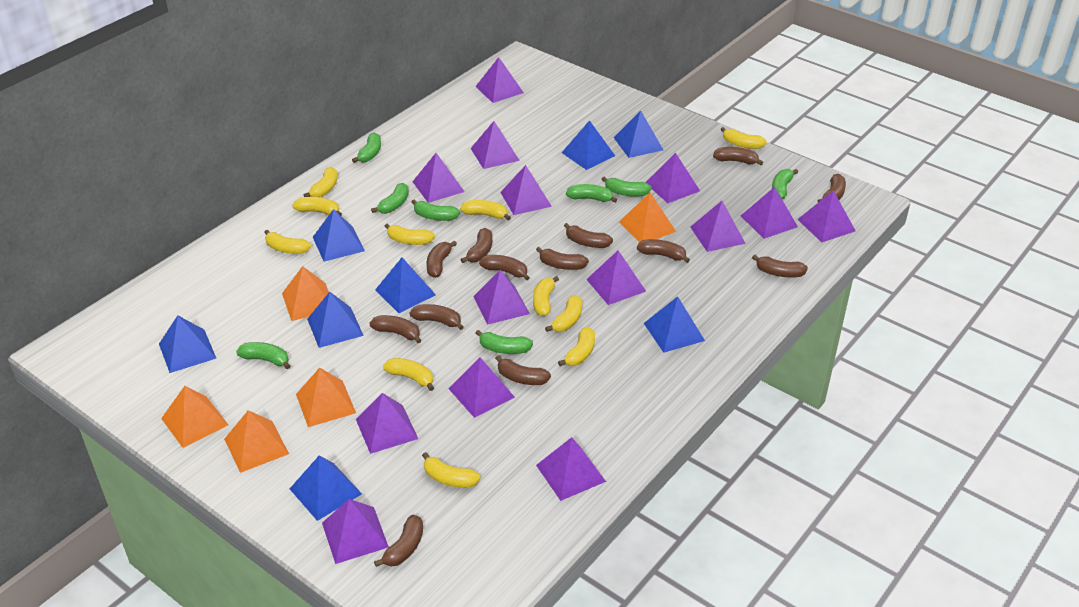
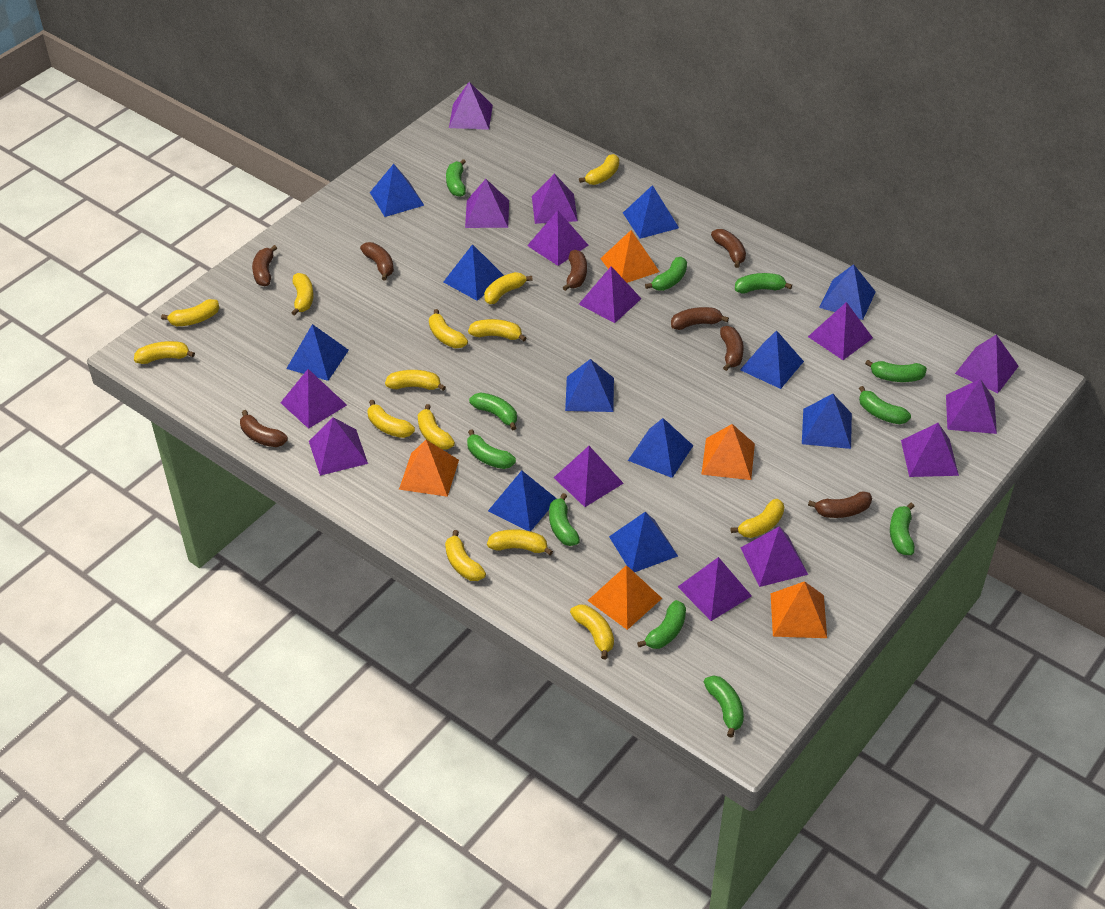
blue pyramid: [159,315,217,373] [290,455,362,521] [307,292,364,348] [313,209,365,262] [375,258,436,313] [561,120,615,170] [614,110,663,158] [644,296,705,353] = 8 -> [286,324,349,381] [370,164,425,217] [444,244,504,301] [488,471,557,531] [565,359,614,412] [609,512,678,572] [623,185,679,239] [628,418,693,478] [740,330,804,389] [802,394,852,449] [819,264,876,320] = 11
brown banana: [369,315,422,343] [374,515,423,567] [410,304,464,330] [426,241,457,278] [461,228,492,263] [479,255,530,280] [495,355,551,385] [536,247,589,270] [564,223,613,248] [637,239,690,263] [713,147,763,165] [752,255,808,278] [818,174,846,202] = 13 -> [240,410,288,447] [252,245,277,286] [360,242,394,281] [563,250,587,291] [671,307,729,330] [711,229,746,268] [720,326,744,371] [808,491,872,518] = 8
green banana: [236,342,290,369] [352,132,381,163] [371,183,409,214] [412,200,460,221] [476,330,533,354] [566,184,617,203] [602,177,652,197] [772,169,798,199] = 8 -> [446,159,466,197] [467,430,516,469] [469,392,517,431] [549,493,580,546] [637,600,686,649] [645,257,687,291] [704,675,744,738] [735,273,792,294] [859,386,911,424] [865,360,927,382] [890,503,915,555] = 11
yellow banana: [264,230,311,254] [292,197,342,215] [304,167,338,197] [383,358,434,391] [385,223,435,245] [422,452,480,488] [460,200,511,220] [533,276,559,316] [545,295,582,332] [558,327,595,366] [720,127,767,149] = 11 -> [134,341,195,364] [161,299,219,326] [291,273,313,316] [368,400,415,438] [385,370,446,391] [418,404,455,449] [429,309,468,348] [445,530,486,581] [468,319,526,341] [484,272,533,304] [487,529,553,555] [570,605,614,659] [579,154,619,185] [731,499,784,538] = 14

